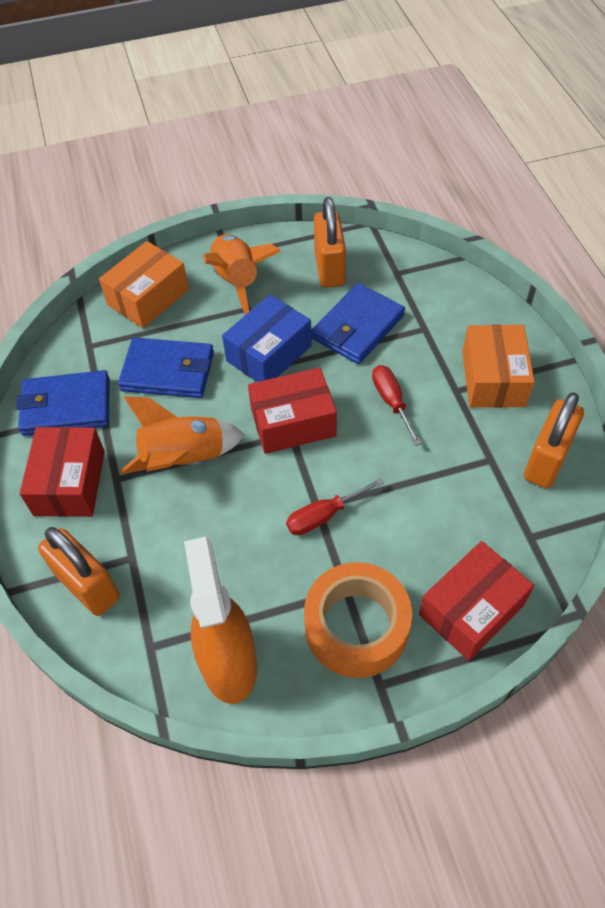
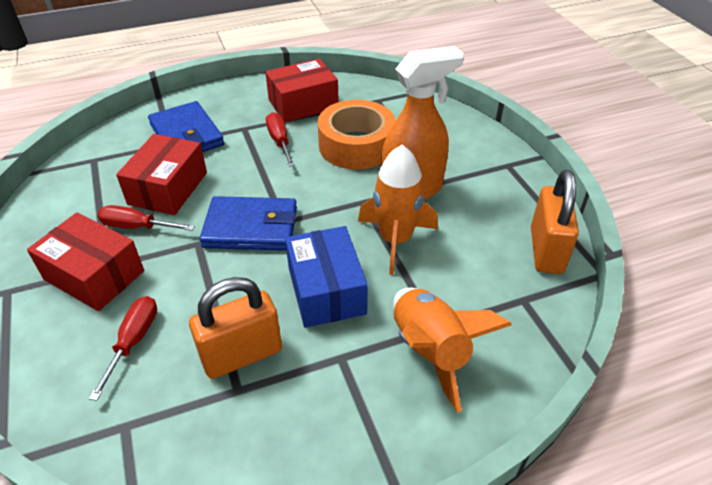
blue wallet: [16,370,109,436] [118,337,214,398] [311,283,405,364] = 3 -> [148,101,224,152] [200,196,297,251] = 2
orange box: [99,241,189,328] [462,325,535,408] = 2 -> none = 0
orange padlock: [38,527,120,616] [314,197,346,288] [524,392,584,488] = 3 -> [189,277,282,379] [531,170,579,274] = 2
red screwdriver: [286,478,384,535] [372,365,422,446] = 2 -> [89,296,157,401] [97,205,195,231] [266,112,295,167] = 3

